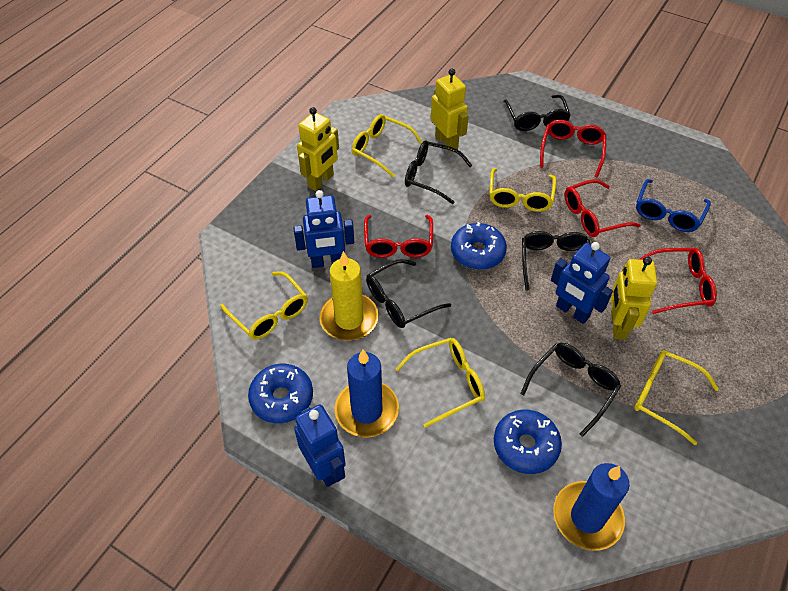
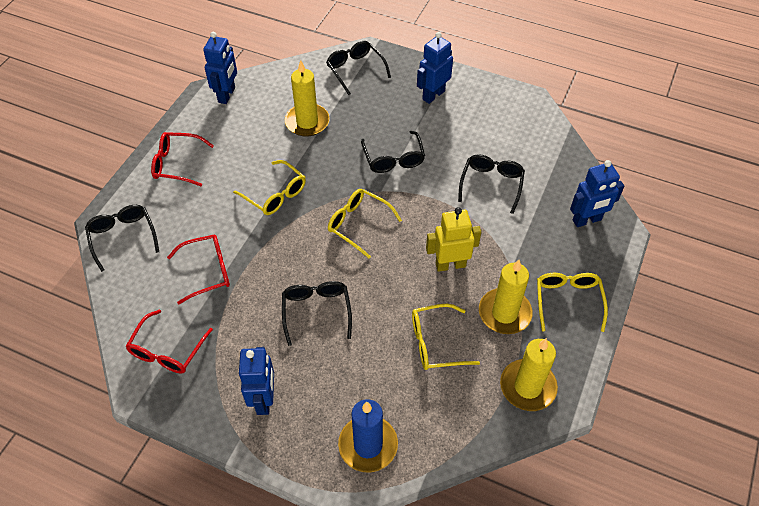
blue candle: [335,349,399,437] [553,463,630,551] = 2 -> [338,399,398,473] = 1
blue donut: [248,364,313,423] [451,222,507,270] [494,410,562,474] = 3 -> none = 0
blue glasses: [636,179,711,232] = 1 -> none = 0
blue robot: [293,190,354,268] [294,404,346,487] [551,242,613,324] = 3 -> [203,32,237,104] [239,347,274,415] [417,32,453,104] [570,160,624,227] = 4
red glasses: [364,215,433,258] [540,120,606,178] [565,179,641,237] [639,248,717,314] = 4 -> [125,309,213,373] [151,132,214,186] [167,235,230,304] = 3
yellow candle: [319,251,379,341] = 1 -> [285,60,330,137] [479,260,533,334] [500,338,558,411] = 3
yellow glasses: [220,271,308,340] [352,114,422,178] [396,338,485,428] [489,168,557,212] [634,350,719,445] = 5 -> [233,160,306,215] [328,189,402,258] [412,304,480,370] [537,273,608,332] = 4
yellow robot: [297,107,339,191] [431,68,469,152] [611,257,657,340] = 3 -> [426,207,481,272] = 1

